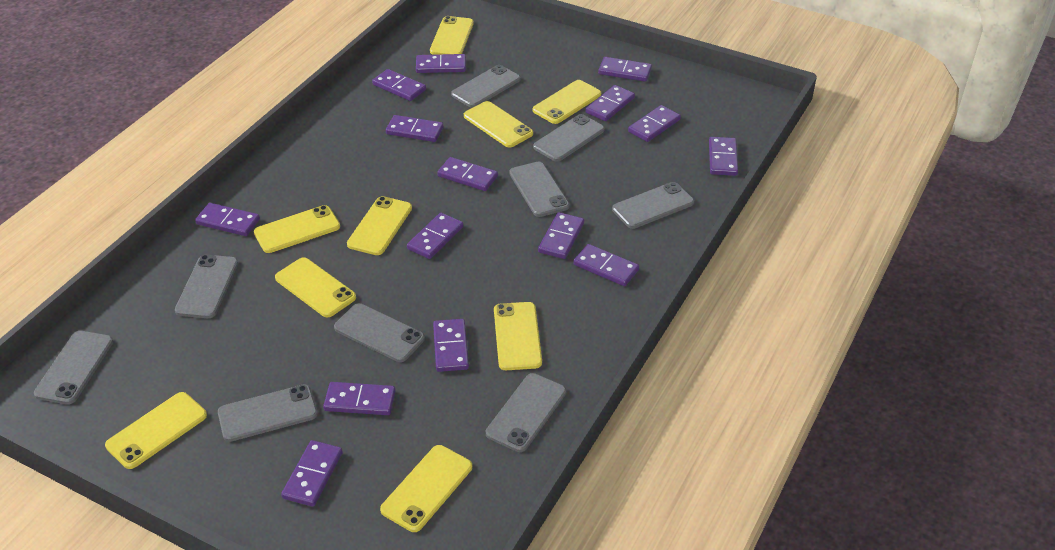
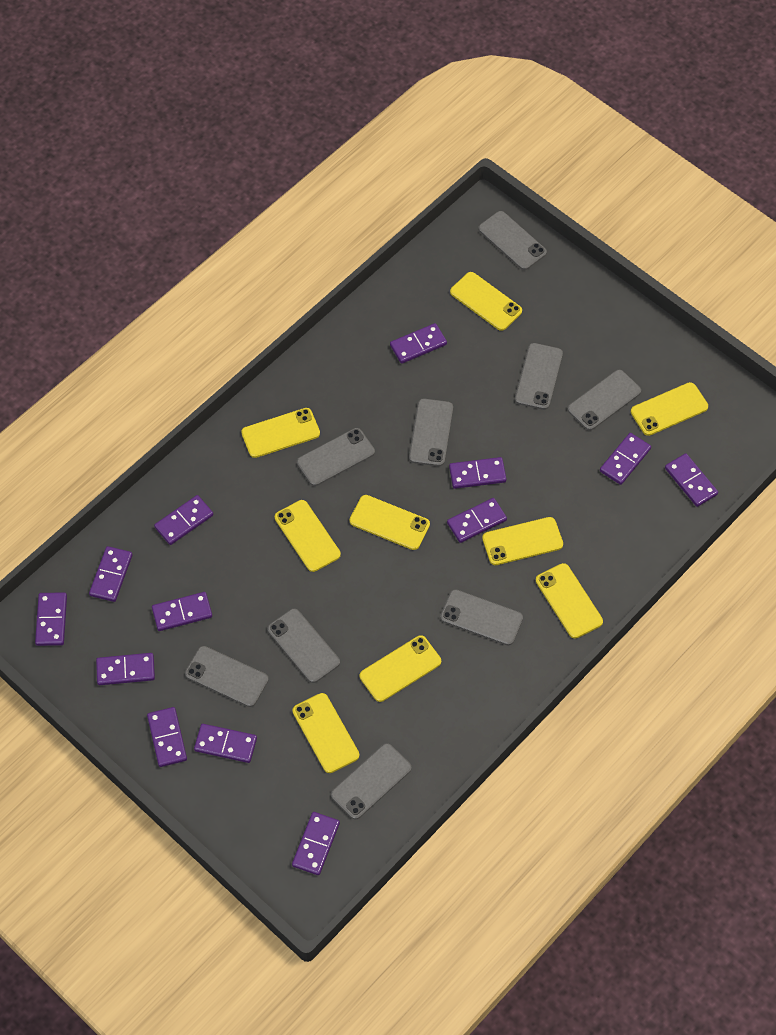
purple domino: [195,203,260,236] [281,440,343,507] [323,382,396,415] [372,69,426,101] [386,115,443,142] [407,213,463,259] [416,54,466,73] [433,319,469,372] [437,157,498,191] [538,212,584,259] [574,244,639,286] [586,85,635,121] [598,57,652,82] [628,105,681,142] [709,137,738,176] = 15 -> [35,592,67,646] [89,546,133,602] [96,653,155,685] [147,707,187,767] [152,592,212,631] [154,495,213,545] [194,724,257,763] [292,812,340,875] [390,323,447,364] [447,498,507,543] [449,457,506,489] [600,433,651,485] [665,453,718,507] = 13

